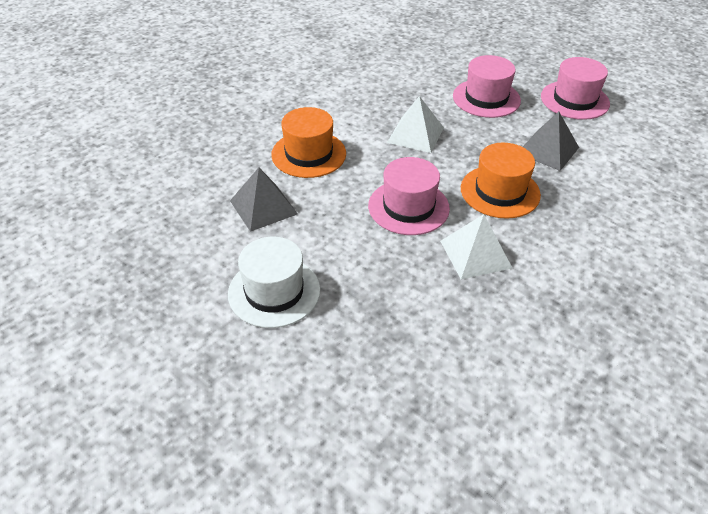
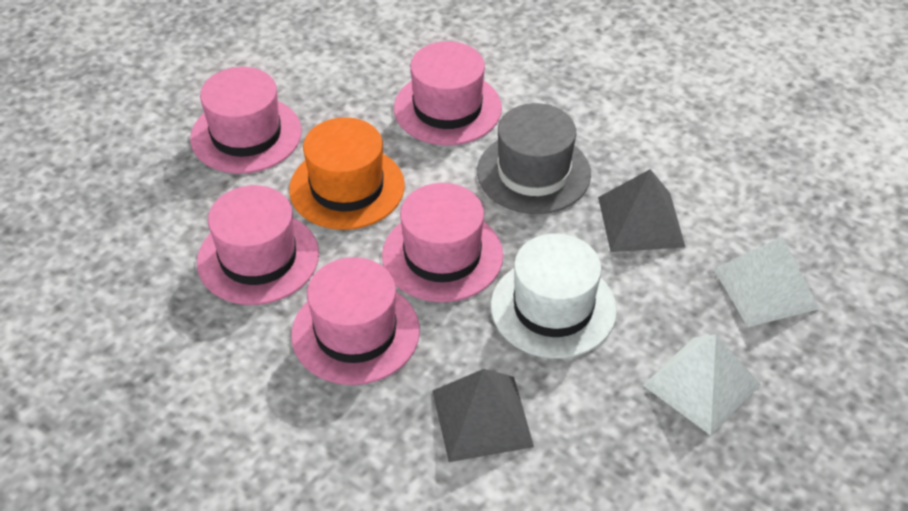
grey hat: none = 0 -> [477,103,591,214] = 1
orange hat: [271,107,346,178] [461,143,541,219] = 2 -> [289,117,405,230] = 1
pink hat: [368,157,450,235] [453,55,521,118] [541,57,610,120] = 3 -> [190,67,302,174] [197,185,319,305] [291,257,420,385] [382,183,503,302] [394,41,502,145] = 5

